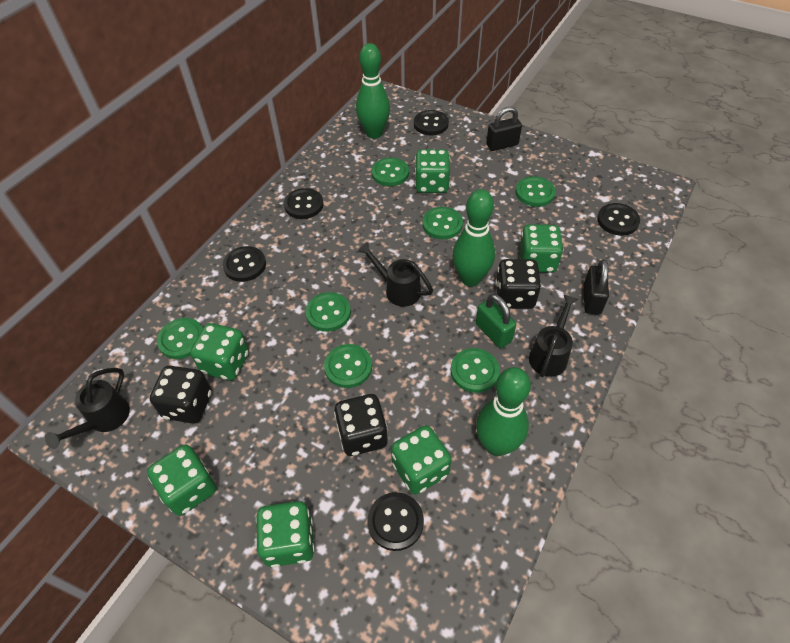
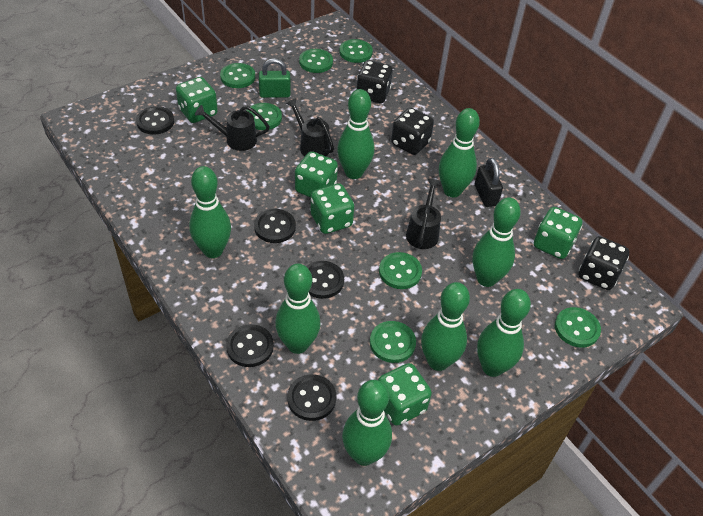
black padlock: [486,107,522,151] [583,259,609,315] = 2 -> [475,158,503,207] = 1
green bowling pin: [356,43,390,139] [452,189,495,287] [476,367,531,456] = 3 -> [189,166,231,258] [275,263,321,354] [337,89,374,179] [342,380,392,466] [421,282,470,371] [439,108,480,197] [473,198,521,287] [477,289,531,377] = 8
green dice: [147,445,216,516] [190,323,249,380] [256,501,315,568] [391,425,451,495] [415,149,450,193] [519,224,563,273] = 6 -> [176,77,218,123] [295,151,338,198] [311,183,354,234] [378,363,432,426] [534,207,582,259] = 5

